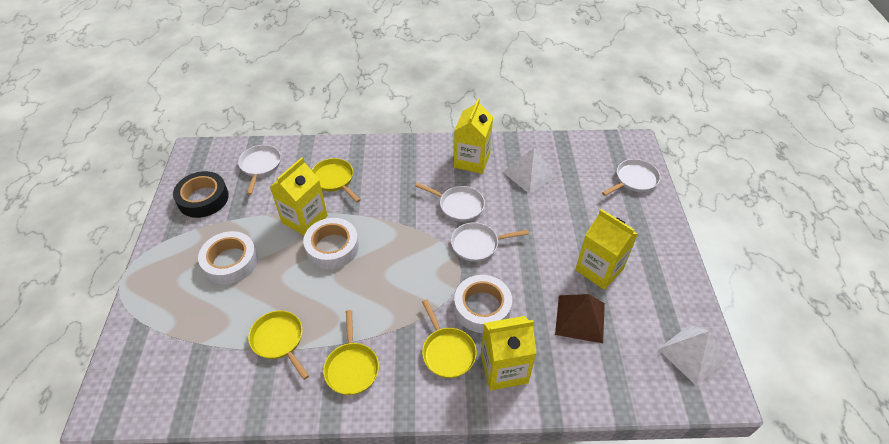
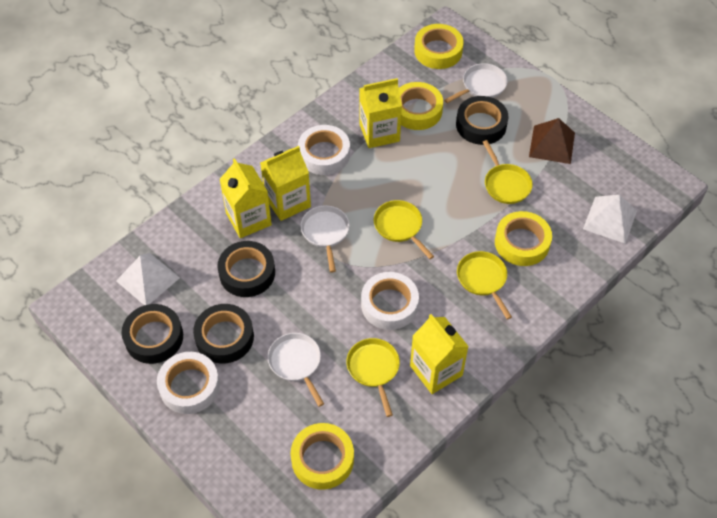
black tape: [173,171,229,218] = 1 -> [122,304,183,364] [193,304,254,364] [217,241,275,297] [456,96,509,145] = 4
white pan: [238,145,281,195] [415,183,485,222] [451,222,529,262] [602,159,661,196] = 4 -> [268,333,324,407] [301,205,350,272] [444,63,508,103] = 3
yellow tape: none = 0 -> [291,423,354,490] [399,82,443,130] [414,24,464,69] [495,211,552,266] = 4

